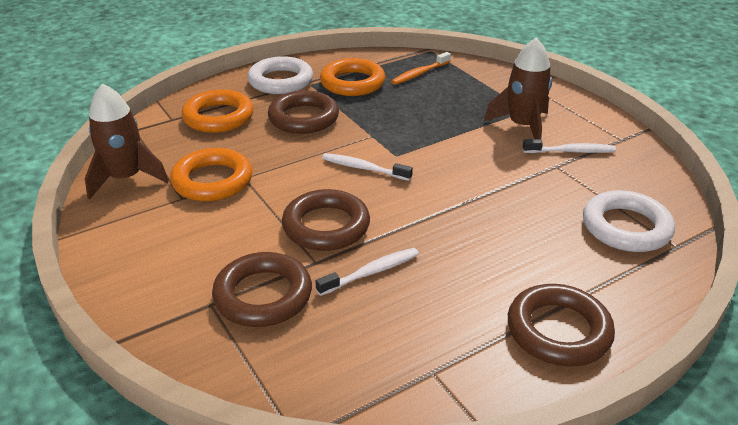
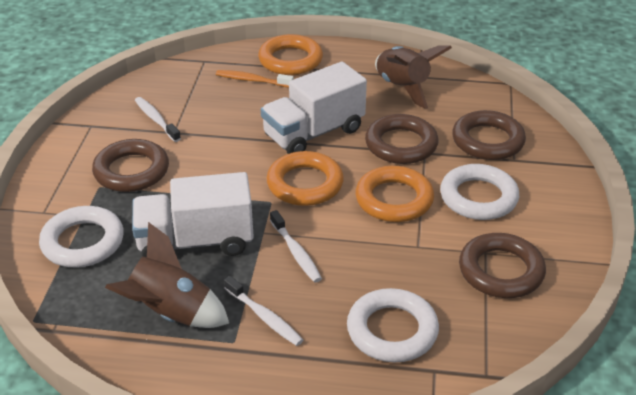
white ring: [248,56,313,94] [583,190,675,252] = 2 -> [39,206,124,267] [347,288,439,362] [440,164,519,220] = 3
white truck: none = 0 -> [132,172,254,257] [261,62,367,154] = 2

